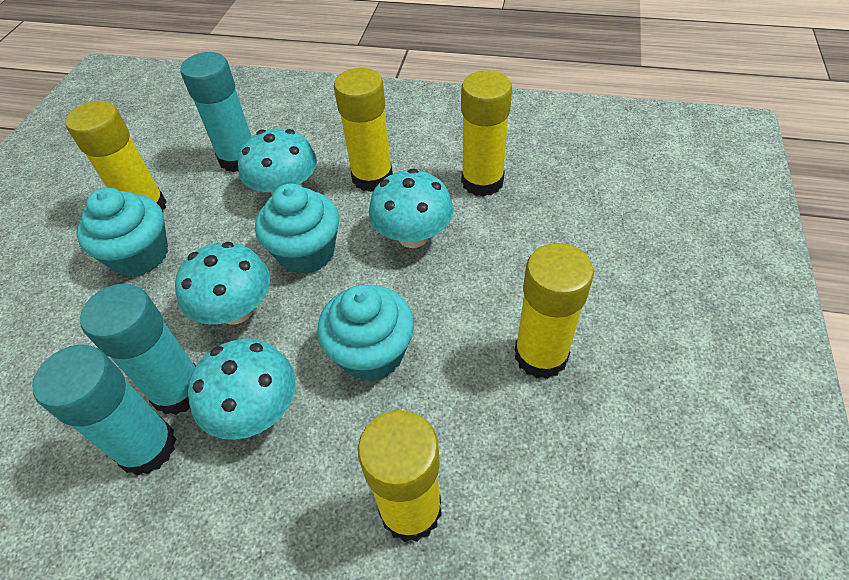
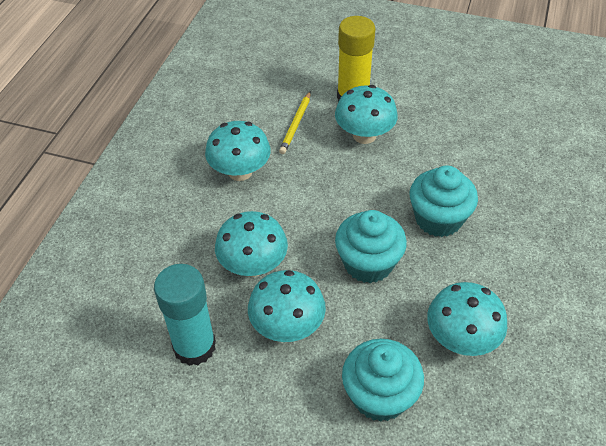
turquoise glue stick: [32,345,176,476] [80,283,196,415] [180,52,252,172] = 3 -> [154,264,216,366] = 1
turquoise mushroom: [175,242,270,325] [188,339,296,440] [238,128,317,194] [369,168,453,248] = 4 -> [205,121,271,181] [215,211,288,277] [248,270,326,342] [335,85,398,144] [427,282,507,356] = 5
yellow glue stick: [65,101,167,212] [334,68,393,192] [358,410,442,542] [461,70,512,197] [515,243,594,379] = 5 -> [337,16,376,102] = 1
yellow pencil: none = 0 -> [279,92,311,154] = 1

